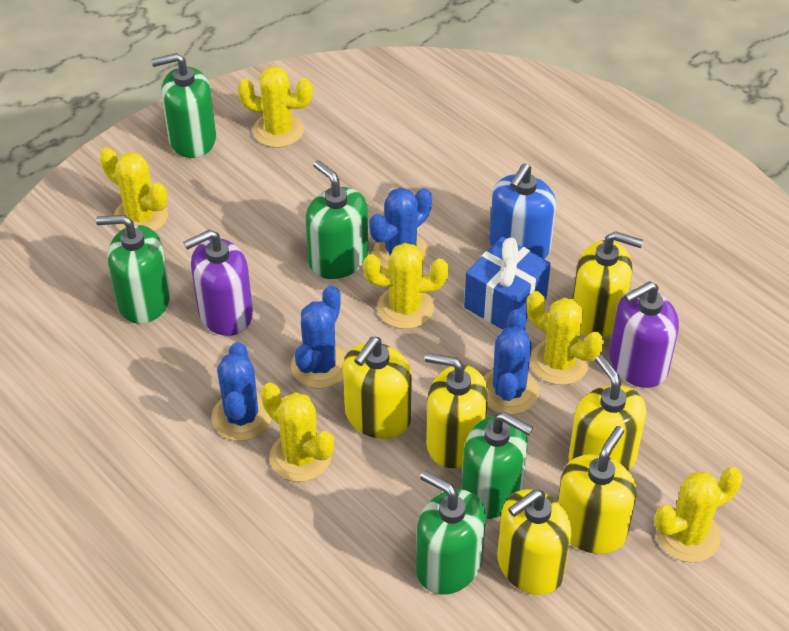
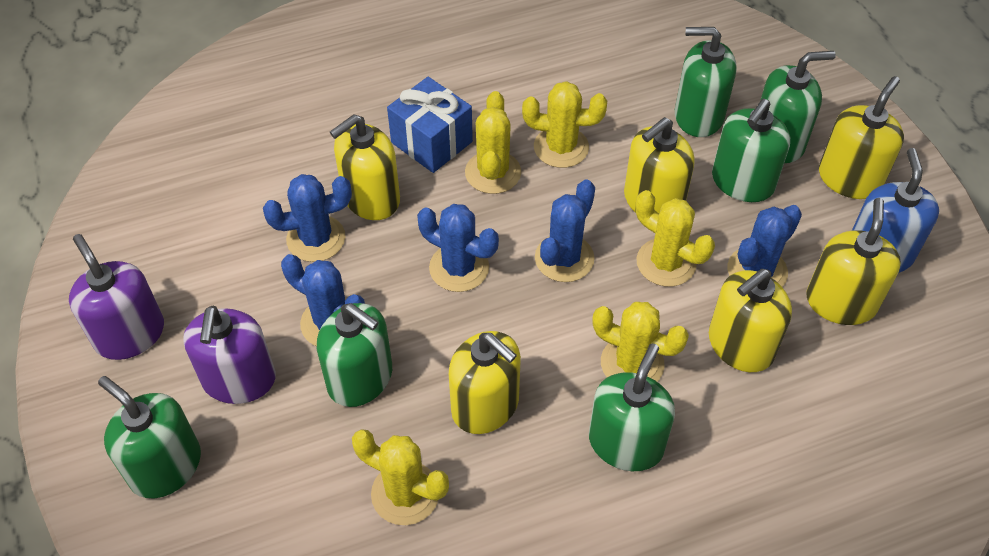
blue cactus: [211,342,272,441] [291,285,346,388] [369,188,432,269] [484,309,539,415] = 4 -> [263,174,352,262] [281,254,365,346] [417,204,499,292] [535,179,595,282] [727,205,802,287] = 5
green soap dispenser: [96,215,170,324] [151,53,216,158] [306,160,368,279] [416,471,486,595] [462,412,533,519] = 5 -> [98,376,201,498] [317,303,392,407] [589,343,675,471] [675,27,737,137] [712,99,790,202] [760,51,836,163] = 6
yellow cactus: [100,147,168,232] [238,66,313,148] [261,383,334,482] [363,243,449,329] [527,291,604,385] [655,467,742,563] = 6 -> [352,429,449,525] [465,91,521,194] [522,81,607,168] [592,302,689,381] [636,190,715,287] = 5

